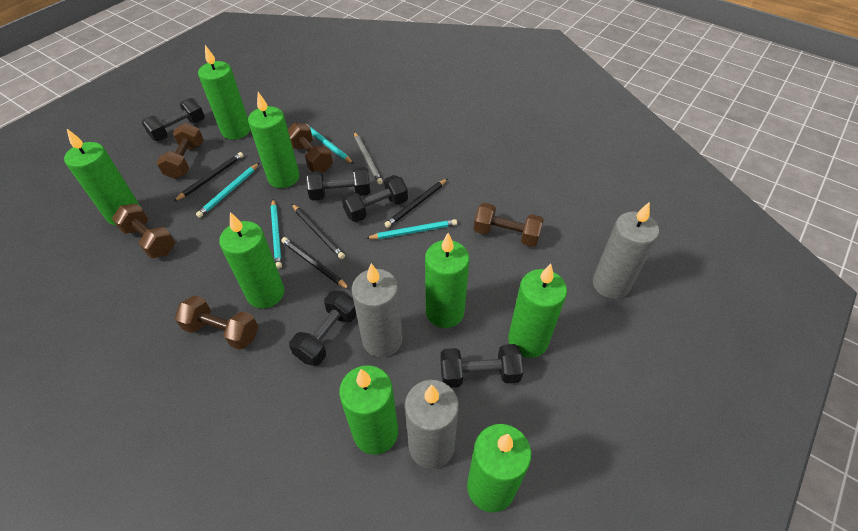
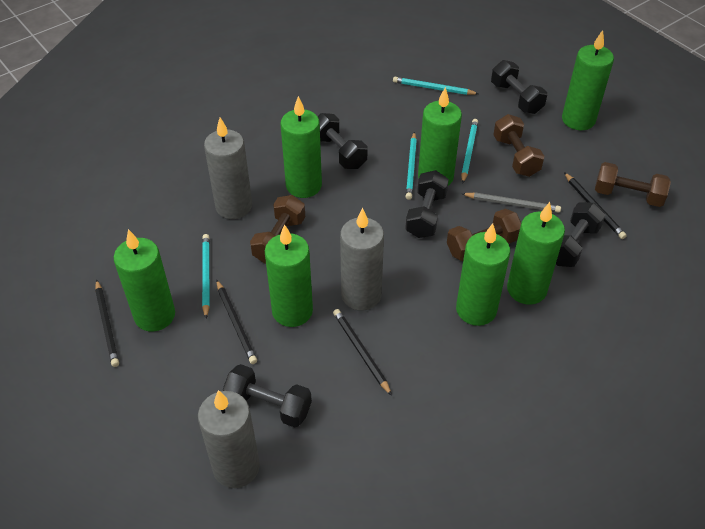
brown dumbbell: [112,204,175,259] [156,123,204,179] [175,295,258,350] [288,123,333,172] [474,203,544,247] = 5 -> [250,195,305,264] [447,209,521,261] [493,114,545,177] [595,162,671,207] = 4
green candle: [64,129,141,226] [198,45,250,140] [219,212,284,308] [248,92,299,188] [339,366,398,455] [425,233,469,328] [467,424,531,512] [508,264,567,358] = 8 -> [114,229,175,332] [265,224,313,327] [280,96,322,198] [418,87,462,186] [456,223,510,326] [507,202,565,305] [562,30,614,130] = 7

